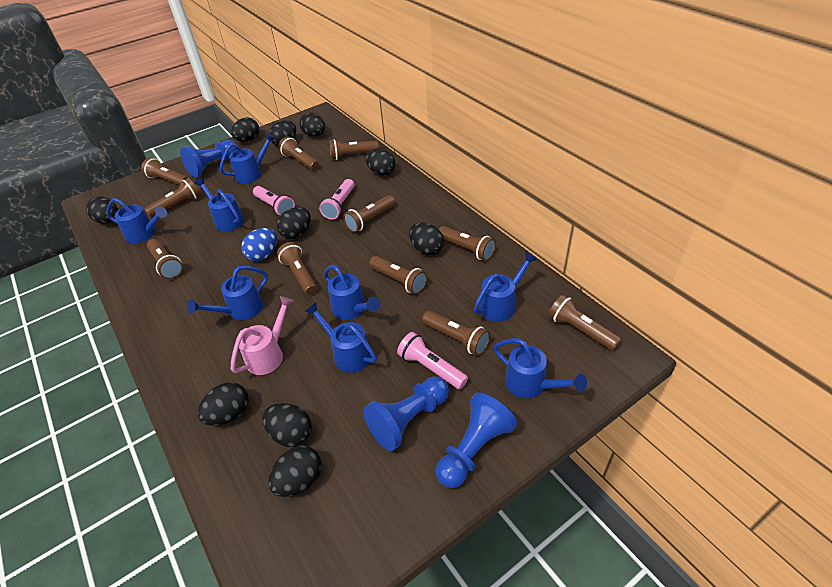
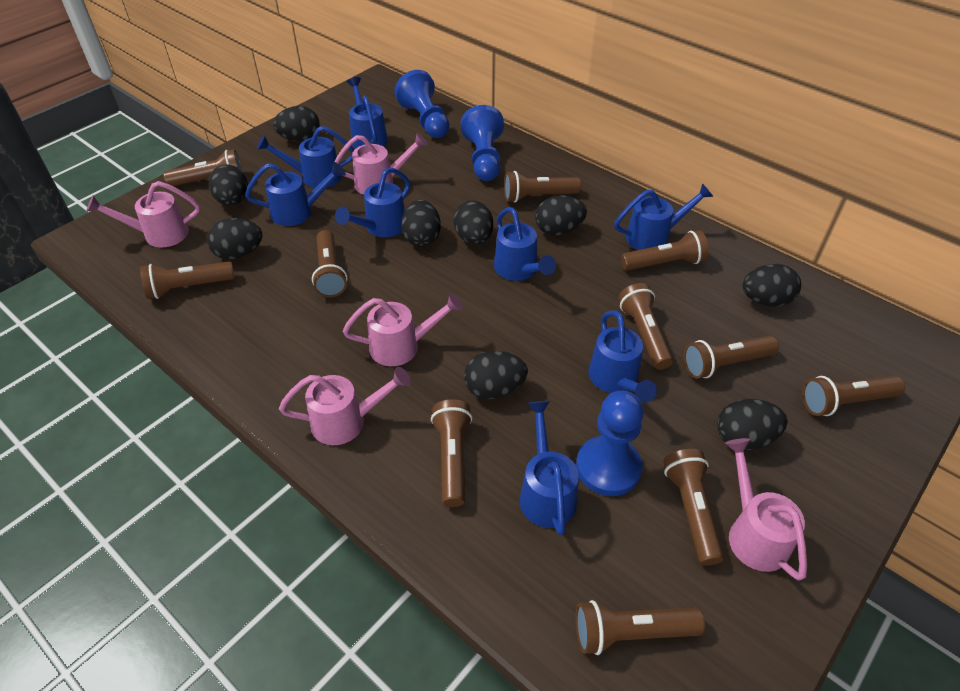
black egg: [86,197,118,224] [197,382,249,426] [231,117,259,142] [262,403,312,447] [268,445,322,497] [269,121,296,146] [277,207,310,239] [300,113,325,137] [366,149,395,176] [409,222,444,255] = 10 -> [207,218,262,259] [209,165,248,206] [273,106,320,141] [401,200,441,247] [454,201,493,245] [464,351,528,399] [535,196,587,235] [717,399,787,450] [742,264,801,307] = 9
blue egg: [241,228,277,261] = 1 -> none = 0
pink flashlight: [253,186,295,216] [319,179,354,220] [397,332,468,389] = 3 -> none = 0
pink watering can: [231,296,294,375] = 1 -> [86,181,200,247] [279,367,411,445] [335,133,428,195] [343,293,463,366] [725,438,807,581] = 5

